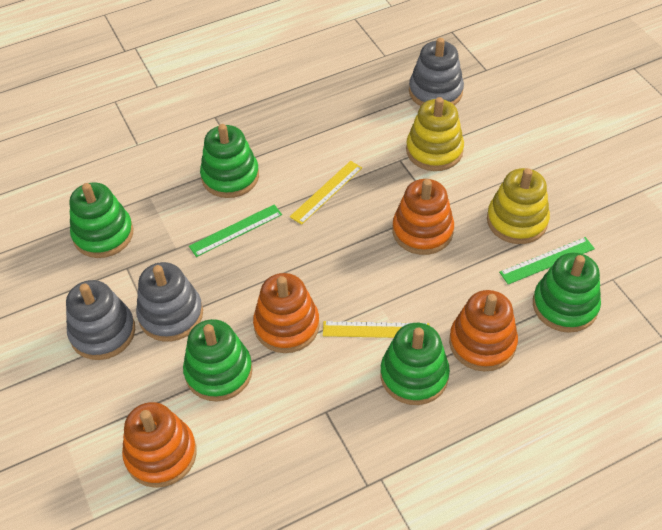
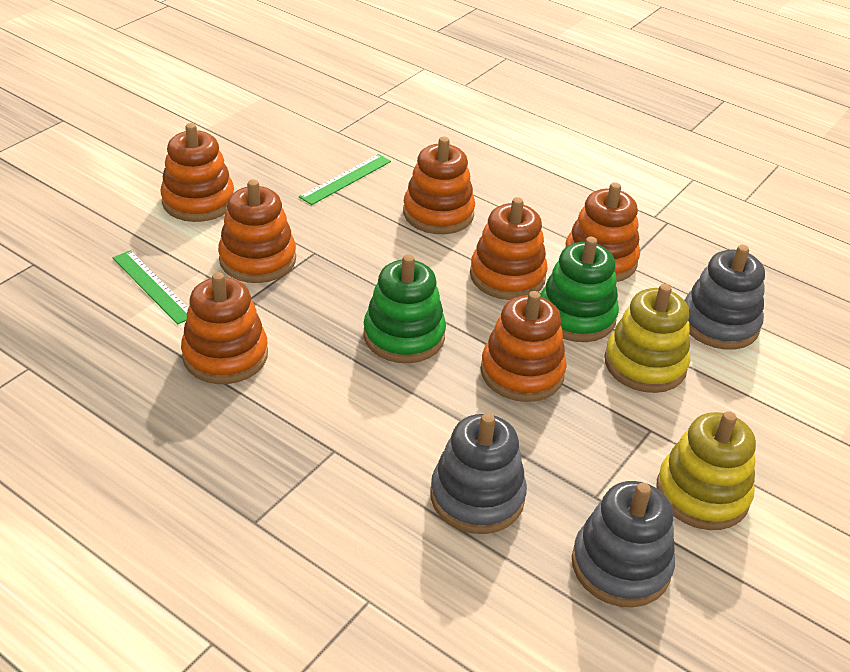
green stacking toy: [69,183,134,258] [183,319,253,401] [200,124,259,198] [380,323,450,405] [533,253,601,333] = 5 -> [363,254,446,363] [541,237,619,342] = 2
orange stacking toy: [122,402,197,488] [253,273,320,353] [392,179,454,255] [449,290,518,372] = 4 -> [160,123,234,222] [181,272,268,384] [218,180,296,283] [403,137,475,234] [470,197,548,300] [480,291,567,402] [565,182,640,282] = 7
yellow ruler: [290,161,362,225] [323,321,430,338] = 2 -> none = 0

